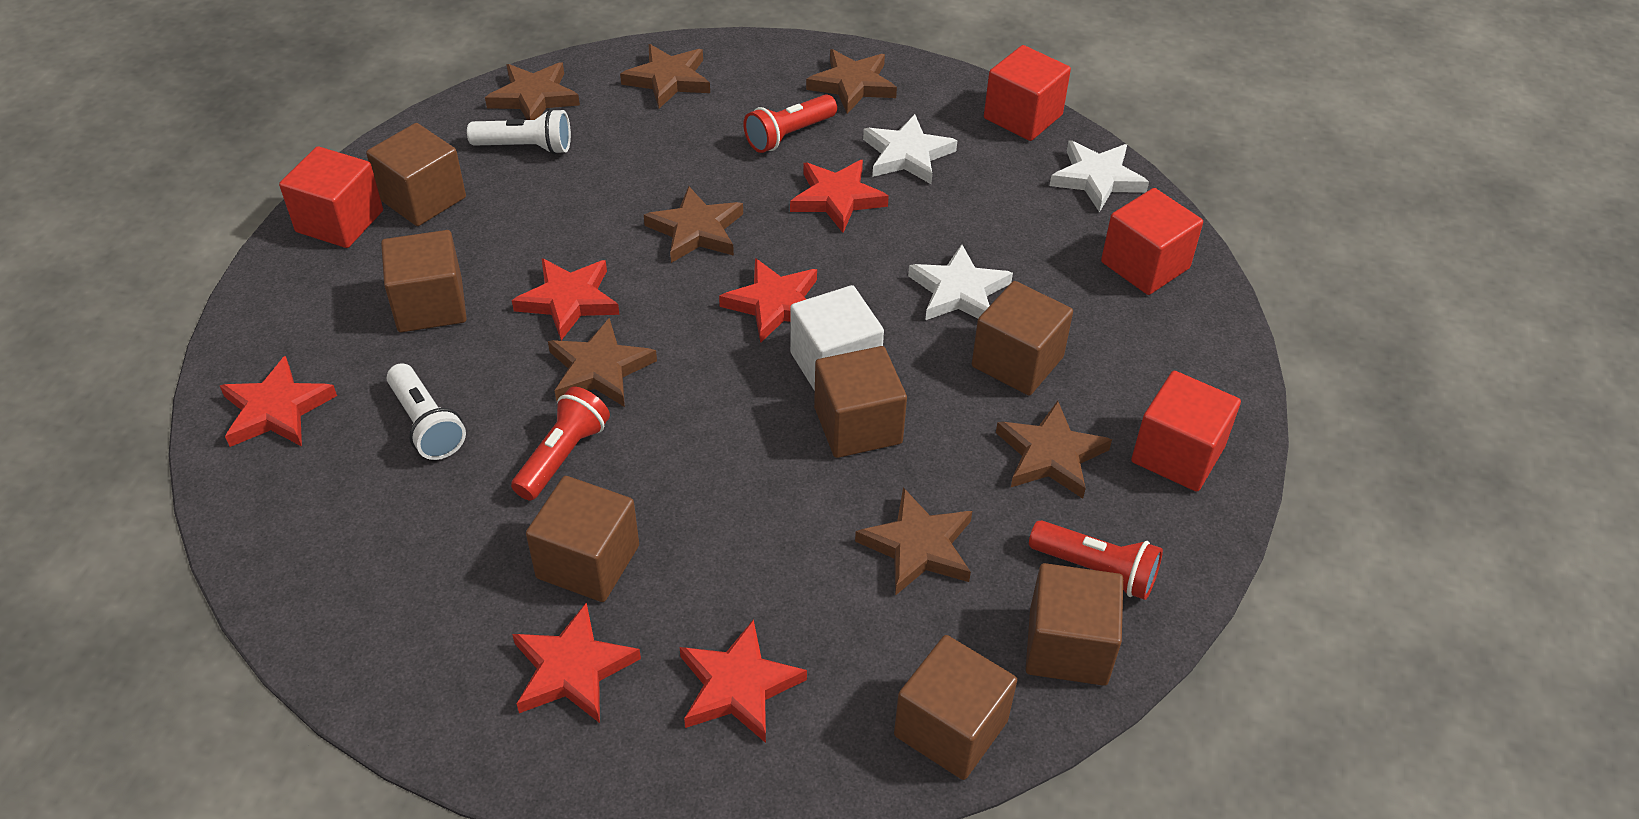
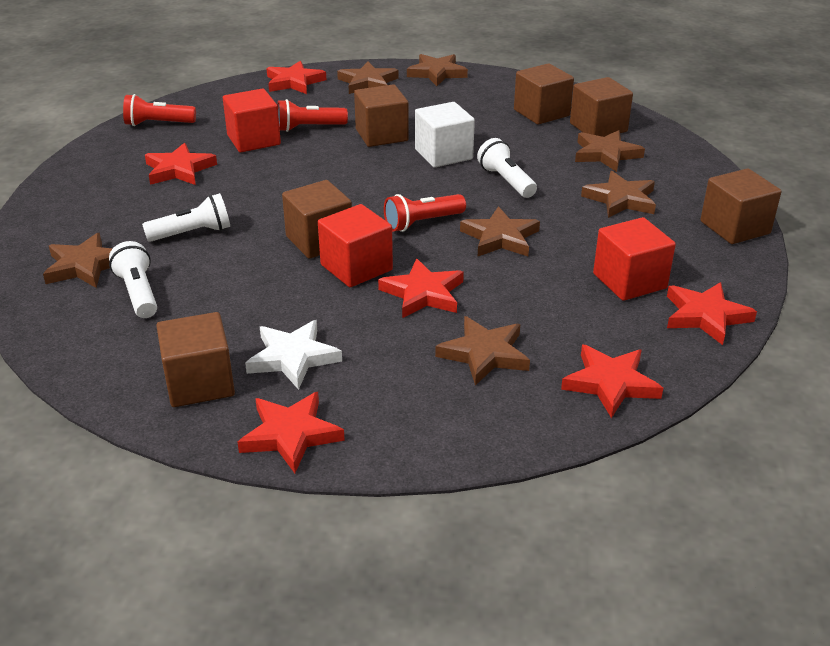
brown cube: [366,123,466,226] [381,230,467,332] [526,476,639,602] [814,346,907,458] [894,635,1017,780] [972,281,1073,396] [1026,563,1123,686] = 7 -> [156,312,235,407] [282,180,352,259] [354,84,409,147] [514,63,574,125] [570,77,633,137] [700,168,782,244] = 6
red cube: [279,146,383,248] [984,45,1071,141] [1101,188,1203,295] [1131,371,1241,492] = 4 -> [223,89,281,152] [318,204,393,287] [593,217,676,301] = 3
white flashlight: [387,363,466,460] [467,109,571,155] = 2 -> [109,241,157,318] [142,193,230,242] [477,138,537,198] = 3
white star: [863,114,957,184] [908,244,1013,320] [1050,140,1149,212] = 3 -> [245,320,342,390] = 1

